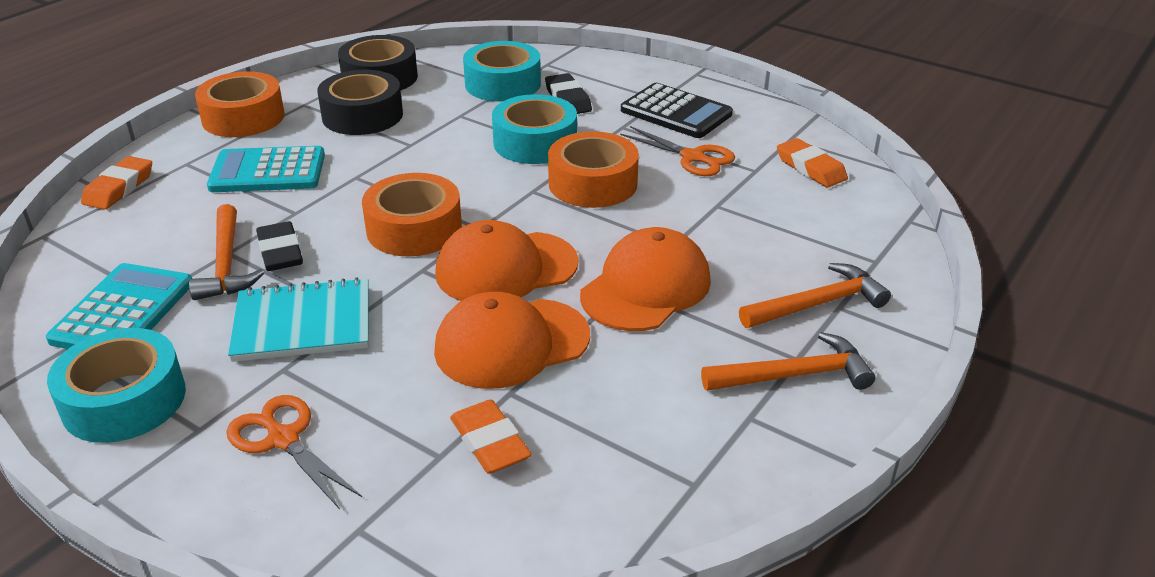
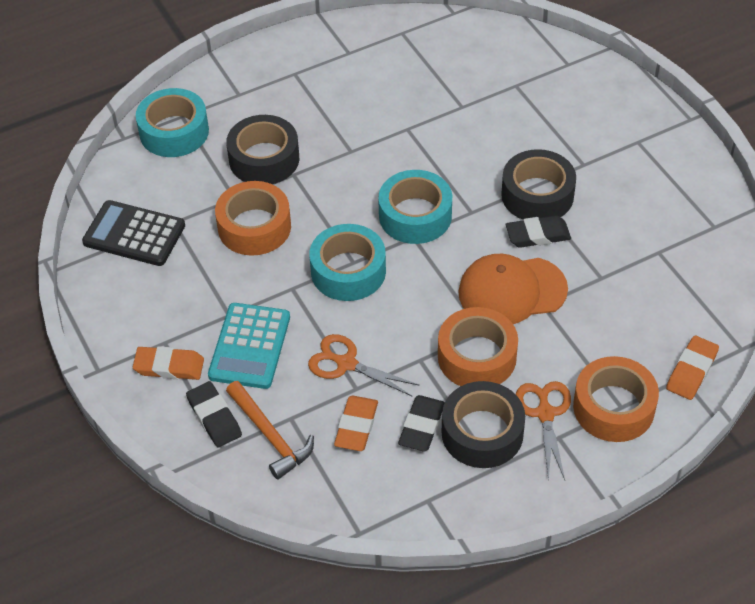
black eraser: [256,221,303,271] [545,73,592,114] = 2 -> [186,381,242,448] [398,395,445,452] [506,215,571,248] = 3
black tape: [317,70,403,135] [338,35,418,91] = 2 -> [226,115,299,184] [442,381,525,468] [501,149,576,220] = 3
orange cap: [434,292,590,389] [435,220,578,301] [580,227,711,331] = 3 -> [458,254,568,324] = 1
orange hammer: [189,204,264,300] [701,332,875,391] [739,263,891,328] = 3 -> [226,381,314,480] = 1
turquoise calculator: [46,263,192,349] [207,146,325,192] = 2 -> [208,303,290,389] = 1
turquoise notebook: [228,277,369,362] = 1 -> none = 0

